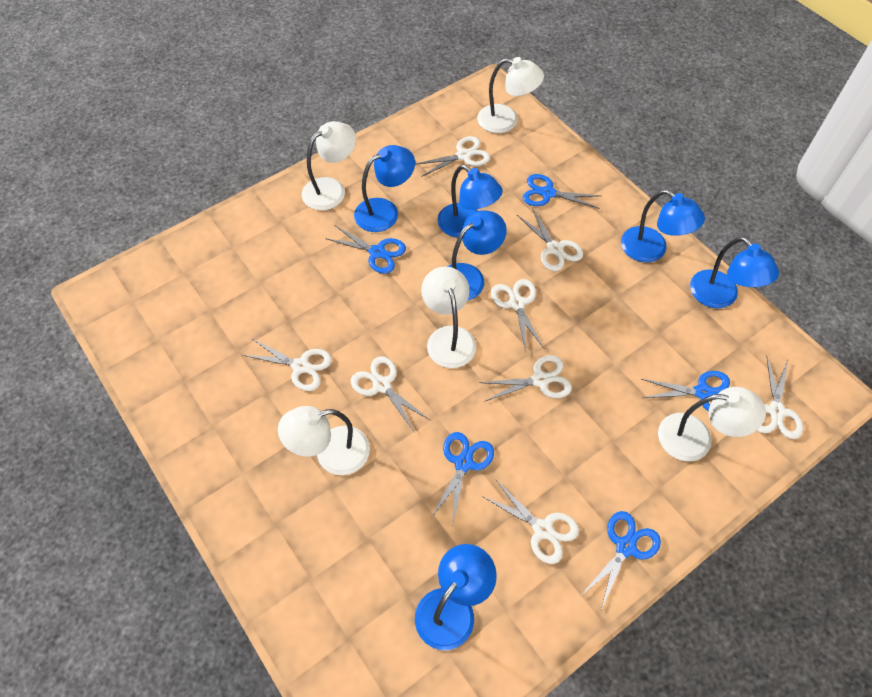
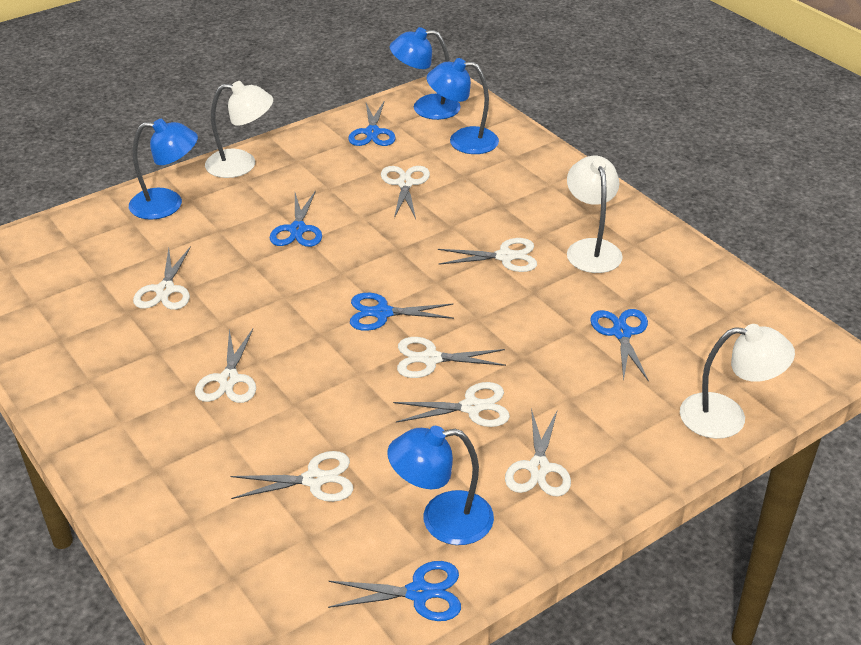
blue lamp: [354,145,415,232] [415,544,497,650] [437,165,503,238] [447,210,507,300] [621,190,705,262] [690,237,779,308] = 6 -> [129,119,198,220] [387,426,494,545] [390,27,461,120] [427,58,499,154] = 4
white lamp: [278,406,370,475] [302,121,356,210] [421,266,476,368] [477,57,544,133] [658,387,766,461] = 5 -> [205,81,273,178] [567,156,623,273] [680,324,795,439] = 3

